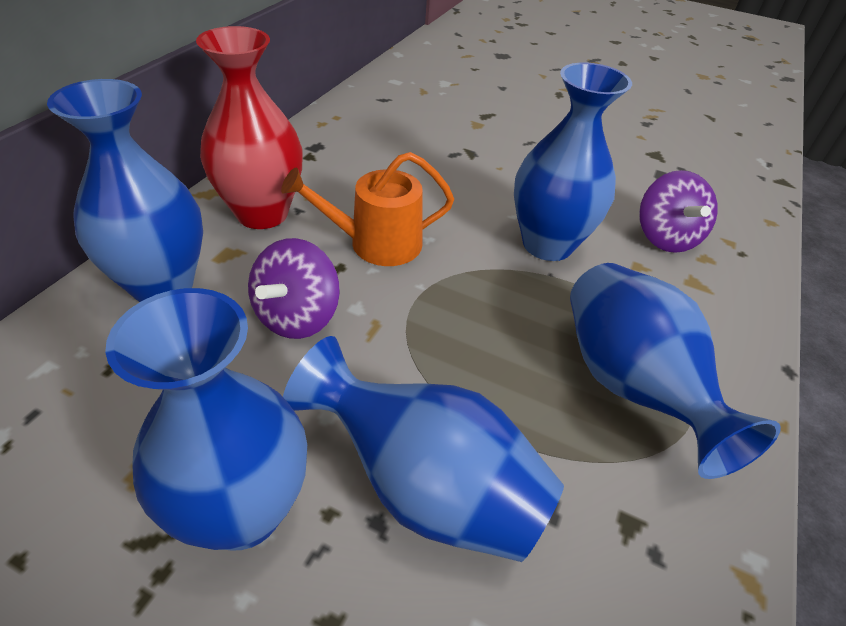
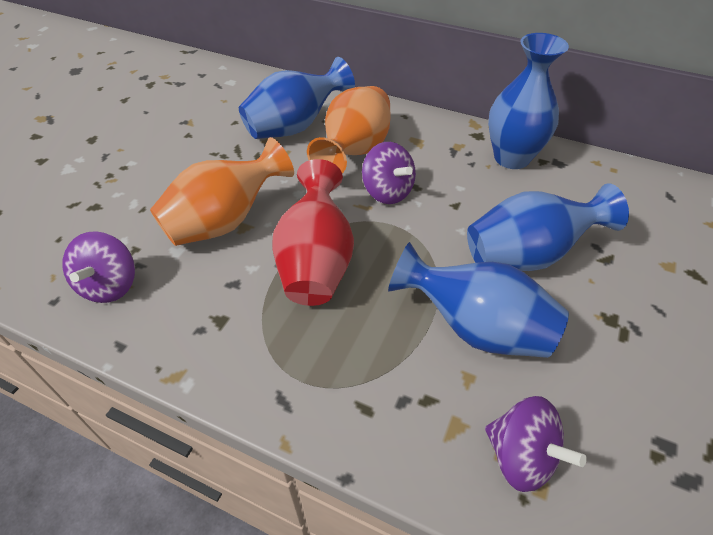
blue vase: [47,79,203,302] [105,288,307,551] [283,336,564,562] [514,62,632,261] [570,263,781,479] = 5 -> [239,57,355,139] [388,242,569,358] [467,183,629,271] [488,33,569,169] = 4
orange vase: none = 0 -> [150,137,294,246] [307,86,391,173] = 2
orange watering can: [281,152,454,266] = 1 -> none = 0
purple spinning top: [248,238,340,339] [639,170,718,253] = 2 -> [62,231,135,303] [362,142,416,204] [485,396,587,492] = 3

